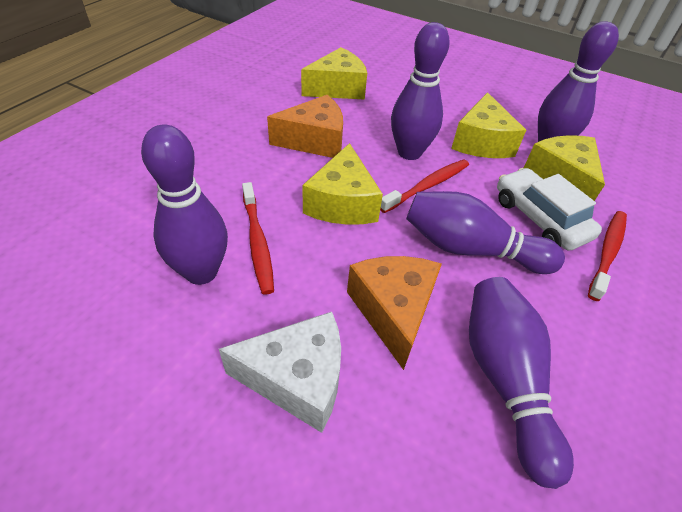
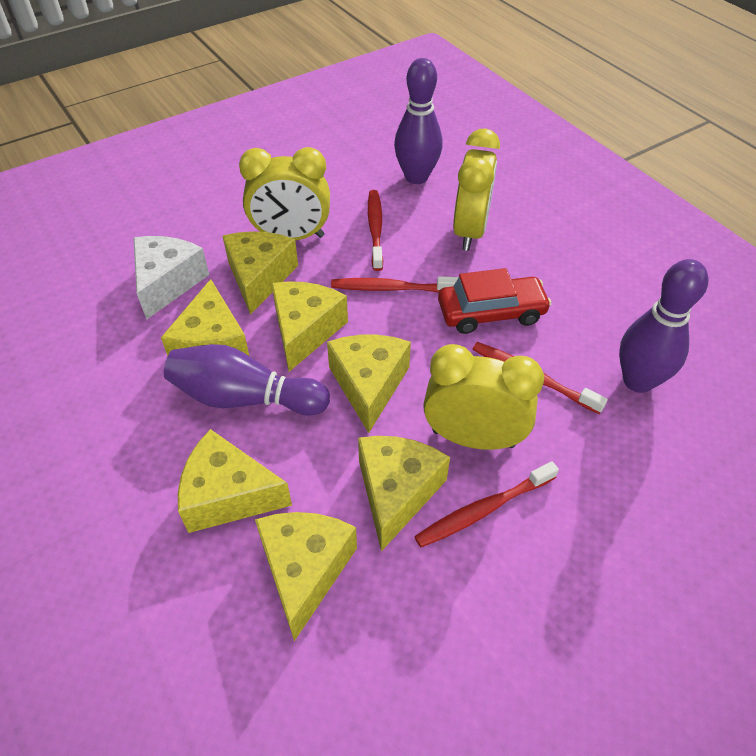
orange cheese: [267,95,343,158] [347,256,442,370] = 2 -> none = 0
purple bowling pin: [141,124,228,285] [391,22,450,160] [406,191,565,274] [469,277,574,489] [538,21,619,142] = 5 -> [164,344,330,416] [394,58,443,184] [619,259,708,393] = 3
red car: none = 0 -> [438,268,552,334] = 1
red toothbrush: [242,182,274,295] [380,159,469,213] [588,211,627,301] = 3 -> [331,276,459,292] [368,190,383,271] [414,461,559,547] [473,342,608,414] = 4
white car: [497,168,602,251] = 1 -> none = 0
yellow cheese: [301,47,367,100] [302,143,383,225] [451,92,526,158] [524,135,605,201] = 4 -> [161,279,249,356] [178,429,292,533] [223,231,298,315] [255,512,357,641] [271,281,348,372] [327,335,411,433] [358,436,450,552] = 7
yellow clock: none = 0 -> [239,147,330,240] [423,344,544,450] [453,128,500,251] = 3

